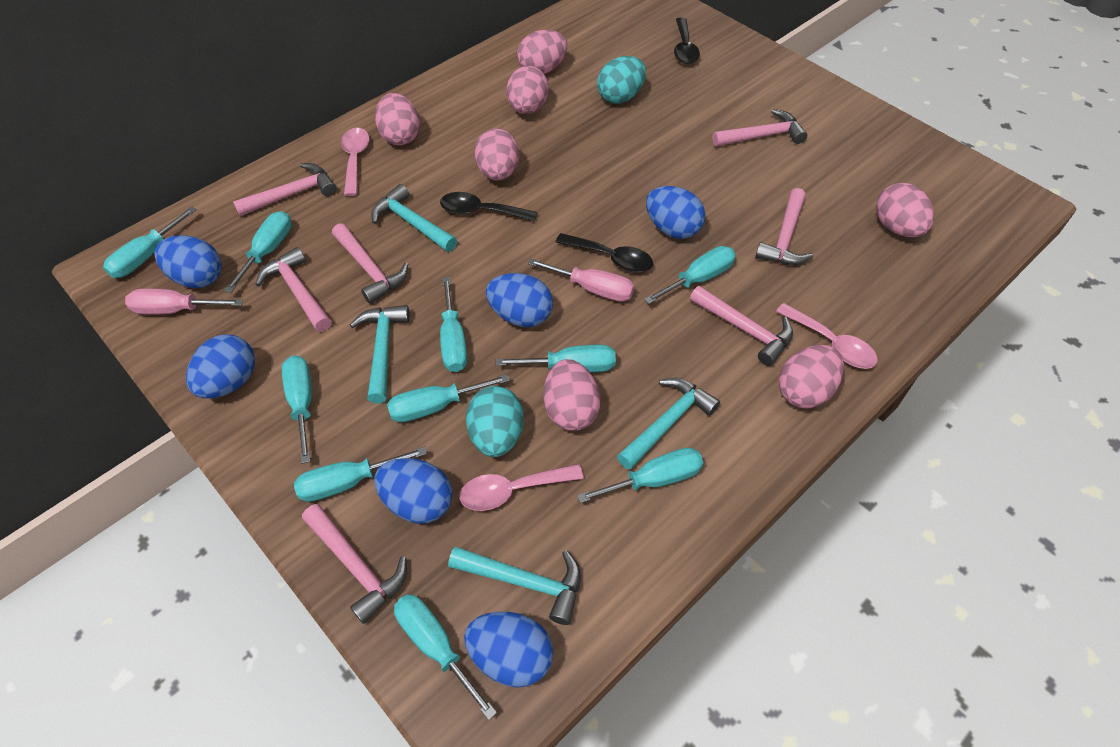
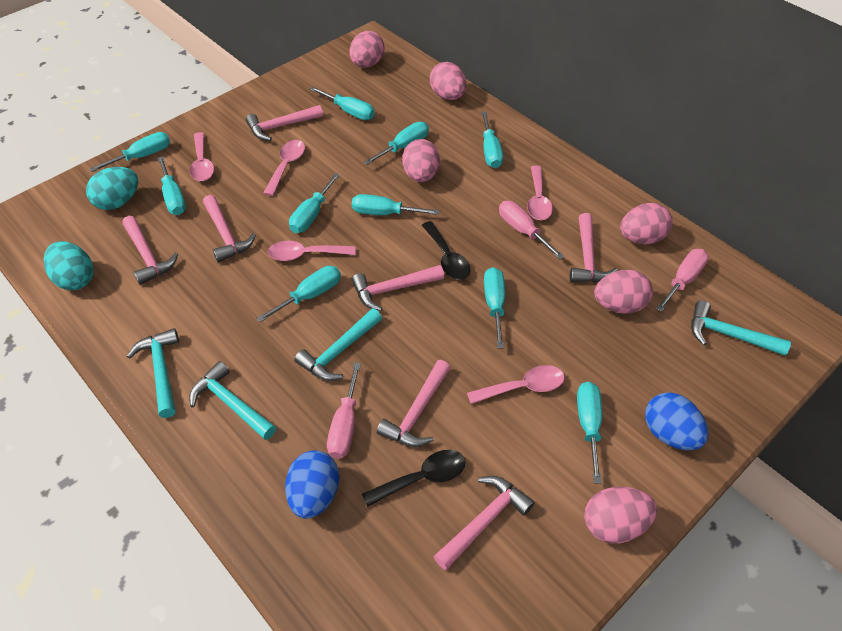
black spoon: [440,192,537,222] [556,233,653,273] [674,18,700,64] = 3 -> [362,450,465,507] [422,221,470,280] = 2
blue egg: [154,235,222,288] [186,334,255,398] [375,458,452,524] [464,612,553,688] [486,273,553,327] [646,186,705,239] = 6 -> [285,450,339,519] [645,392,709,450] = 2
pink egg: [375,93,420,145] [475,128,519,181] [507,66,549,114] [517,30,567,74] [544,359,600,431] [779,345,844,408] [876,183,934,237] = 7 -> [349,31,384,68] [402,139,440,182] [430,62,466,100] [584,486,657,544] [594,270,653,314] [620,203,673,244] = 6
pink screwdriver: [125,288,243,315] [527,258,634,302] = 2 -> [327,362,361,459] [499,201,564,259] [656,249,709,312] = 3
pink spoon: [341,128,370,196] [459,464,584,511] [776,303,878,369] = 3 -> [189,132,214,181] [263,140,305,196] [268,241,356,261] [467,365,565,404] [527,166,553,220] = 5

